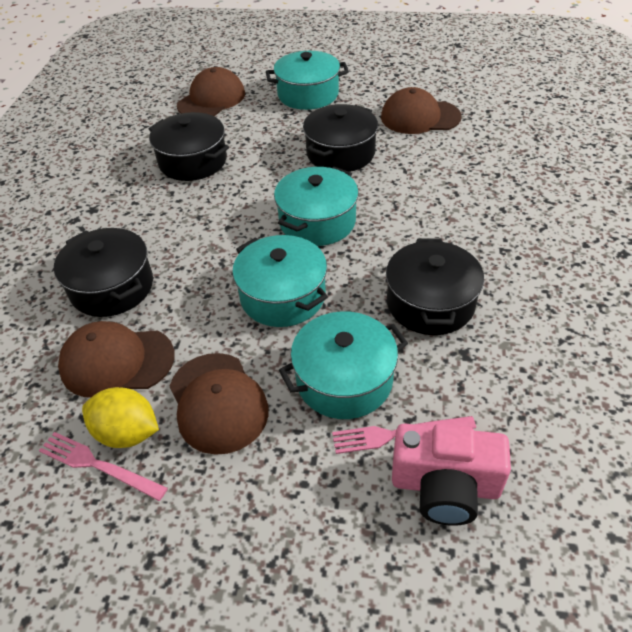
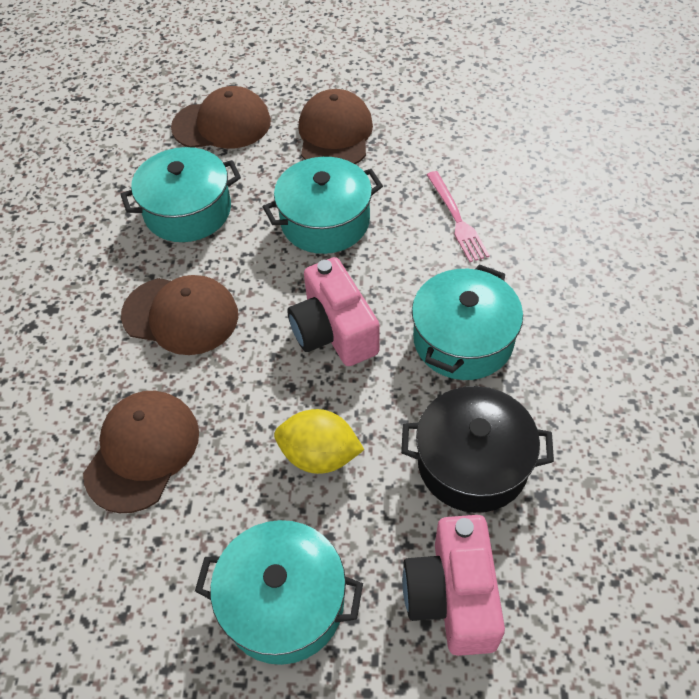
black pot: [54,228,153,317] [149,112,229,181] [303,104,378,172] [386,238,484,335] = 4 -> [401,386,554,513] = 1
pink camera: [392,423,511,526] = 1 -> [287,257,380,366] [402,515,505,656] = 2
pink fork: [39,432,168,501] [332,416,476,454] = 2 -> [427,171,490,262] = 1

